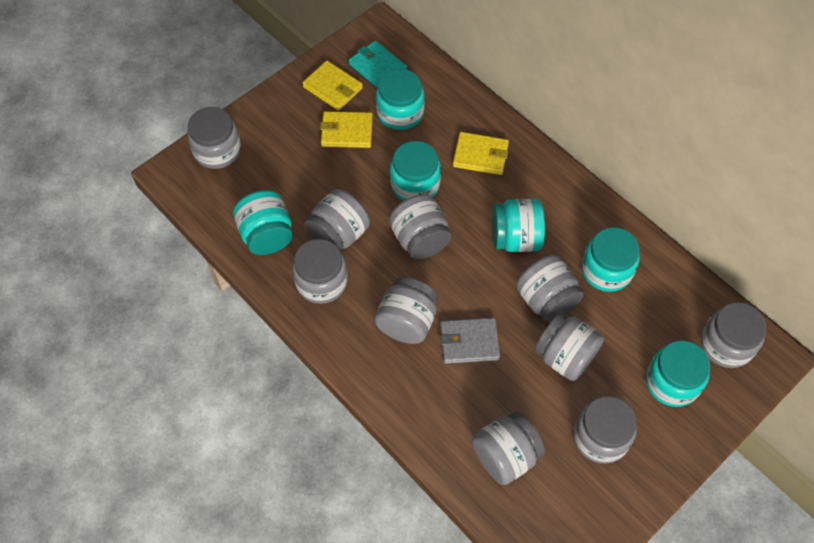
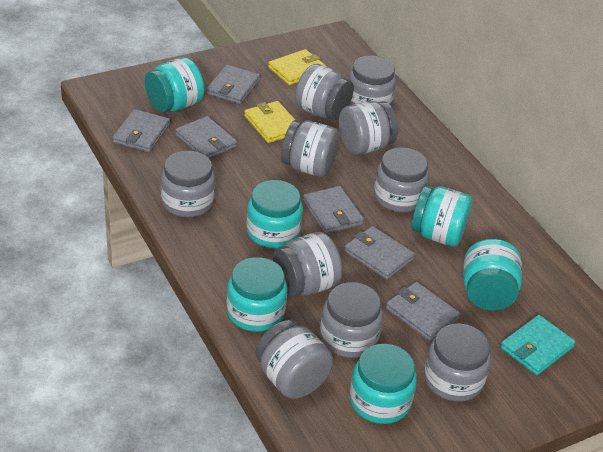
grey wallet: [440,318,500,364] = 1 -> [113,109,170,153] [175,116,237,159] [206,65,260,104] [302,186,364,234] [344,226,415,280] [386,282,460,341] = 6
yellow wallet: [302,60,363,111] [320,111,373,148] [453,132,509,175] = 3 -> [244,101,295,143] [268,49,327,85] = 2

